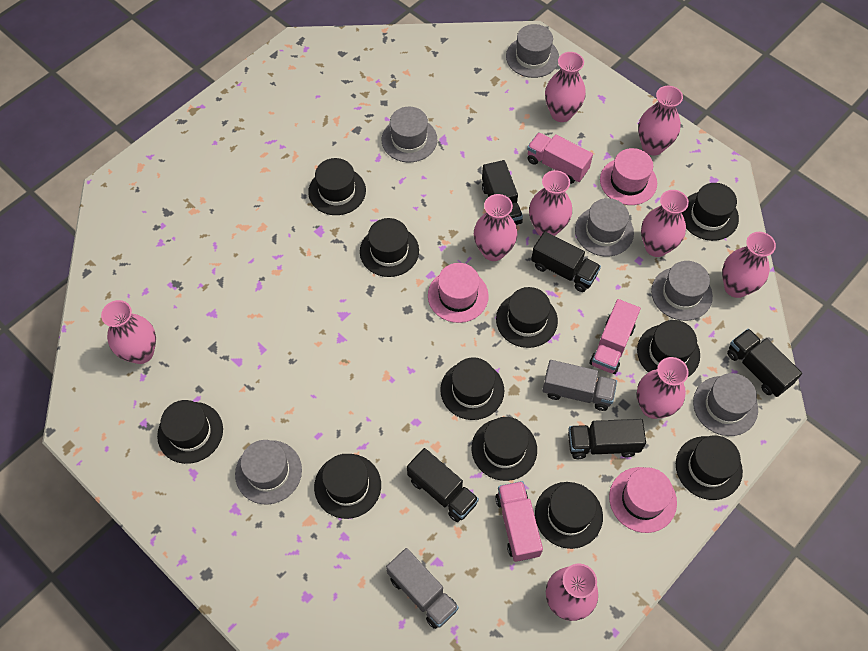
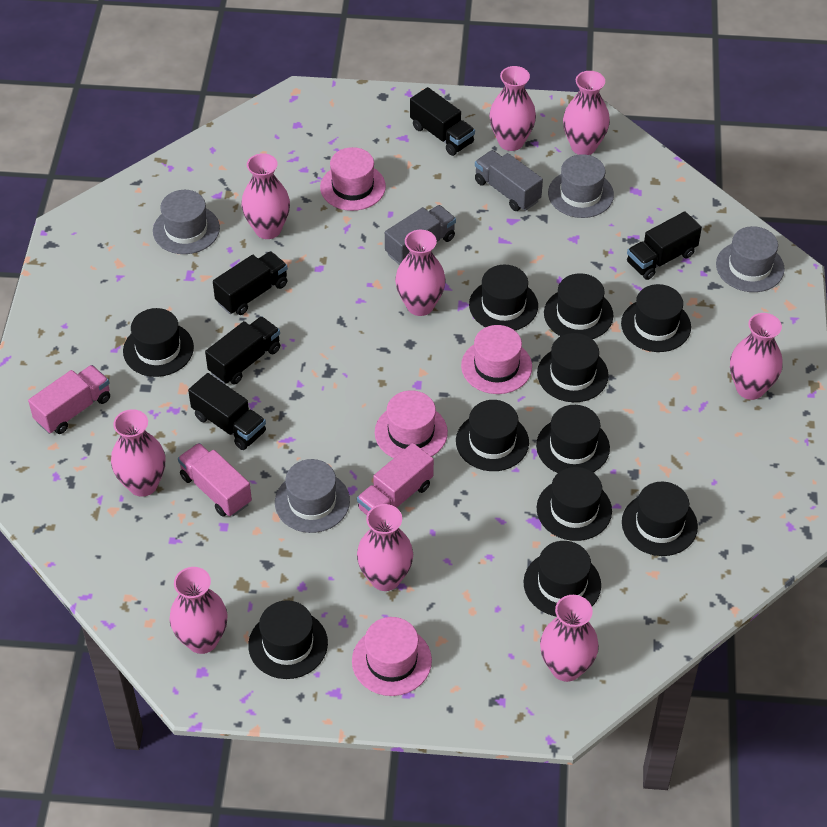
grey hat: [235,440,302,504] [382,107,437,162] [506,24,559,78] [575,198,634,257] [651,261,713,321] [693,373,758,436] = 6 -> [153,190,220,254] [275,459,350,533] [548,154,614,218] [716,226,785,292] = 4
pink hat: [428,263,489,323] [600,148,657,205] [609,467,677,533] = 3 -> [320,147,386,211] [352,617,432,696] [375,390,448,458] [461,325,532,394] = 4

